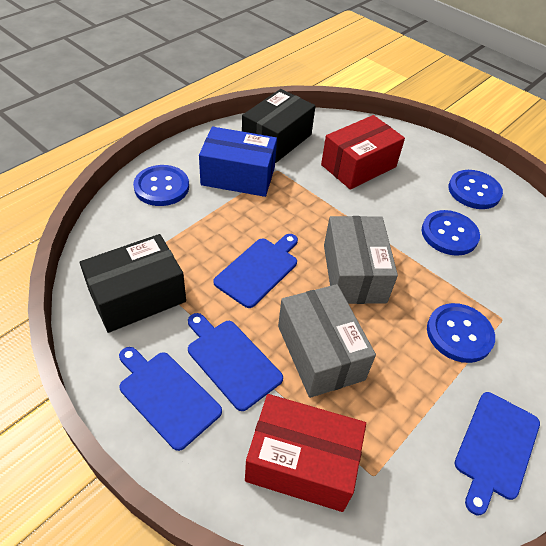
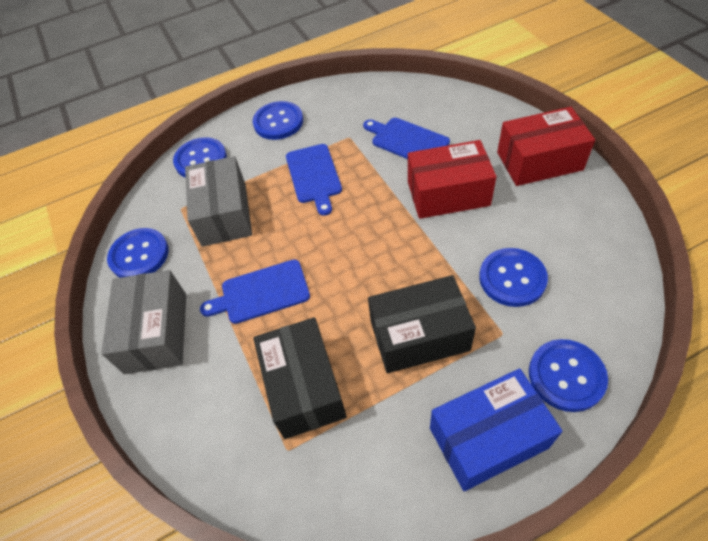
blue button: [133,165,189,206] [422,210,480,256] [427,303,495,363] [448,170,503,209] = 4 -> [107,228,169,278] [173,137,227,178] [253,101,303,140] [479,248,548,307] [529,339,608,412] = 5
blue cutting board: [119,347,222,451] [188,313,283,411] [213,234,298,308] [454,392,540,515] = 4 -> [200,259,310,324] [286,144,342,216] [363,118,450,159] = 3

